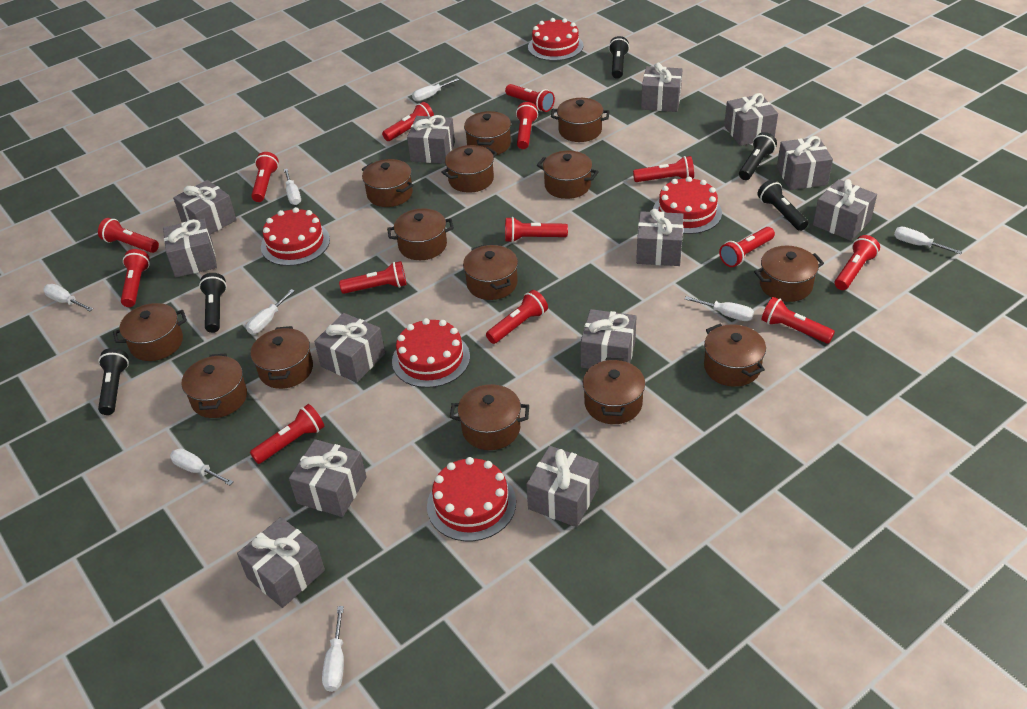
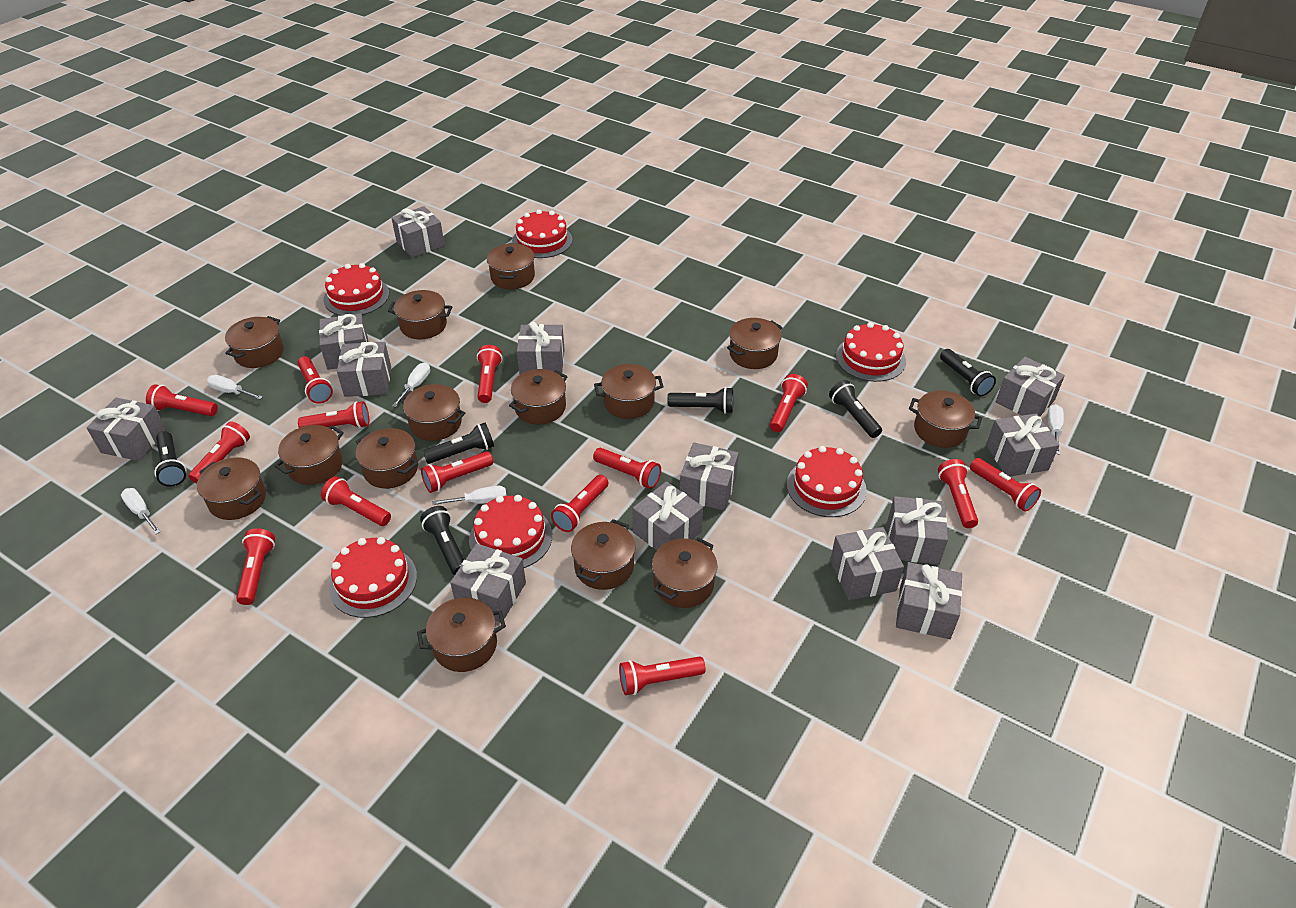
black flashlight: [98,348,129,415] [199,273,227,333] [609,36,629,79] [739,132,777,180] [757,180,808,231] = 5 -> [154,431,186,487] [420,506,464,575] [423,423,494,464] [667,387,733,414] [829,380,882,438] [940,349,996,396] = 6
red cake: [261,207,330,266] [392,318,470,388] [427,457,516,541] [528,18,584,61] [653,176,722,234] = 5 -> [323,263,389,316] [329,537,417,618] [469,495,552,568] [512,209,572,258] [787,446,867,517] [836,322,906,382] = 6
white screwdriver: [43,284,93,311] [170,448,234,485] [246,289,295,334] [284,169,301,205] [322,606,344,692] [412,78,459,101] [685,296,754,321] [894,227,962,254] = 8 -> [121,488,161,534] [207,375,263,400] [392,362,430,407] [432,486,506,505] [1047,404,1064,455] = 5

